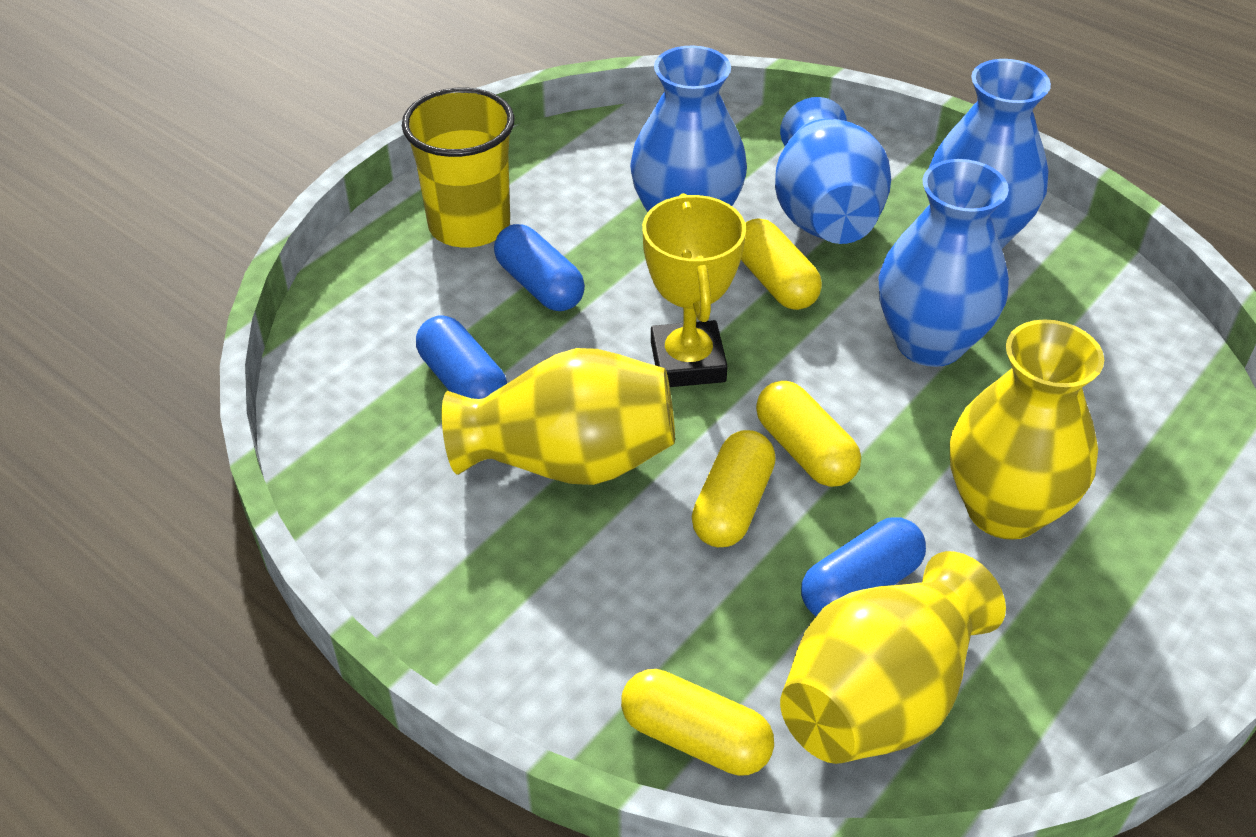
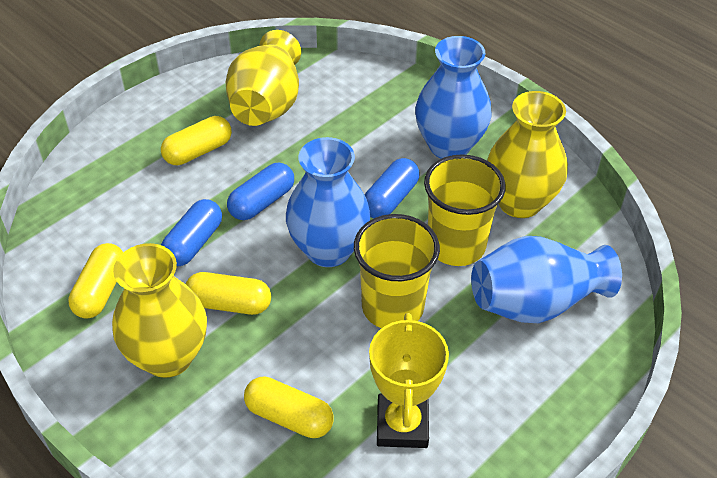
blue vase: [630,45,747,212] [775,97,891,244] [878,159,1009,367] [929,59,1051,249] = 4 -> [286,137,370,267] [415,36,492,159] [471,236,622,323] = 3
yellow cup: [402,88,515,248] = 1 -> [354,214,440,328] [424,154,506,266] = 2

